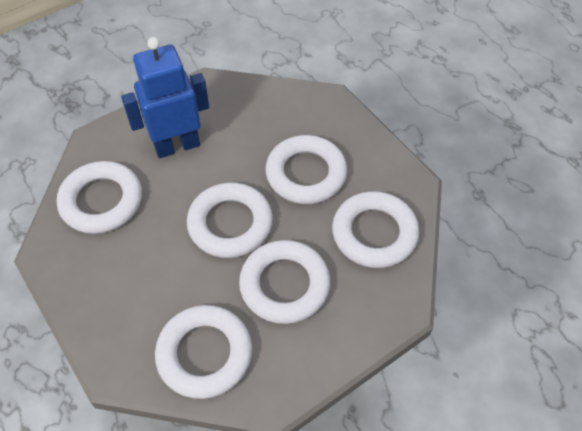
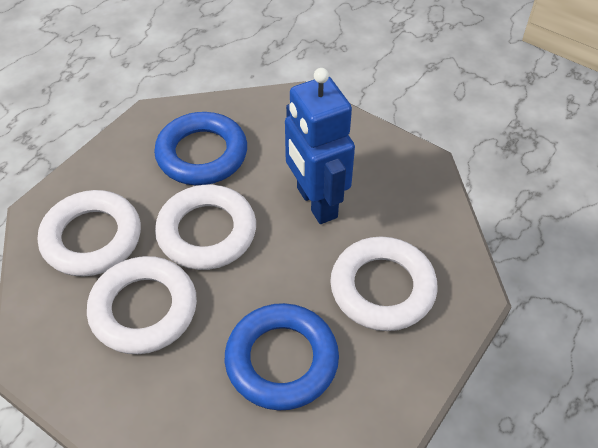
blue ring: none = 0 -> [154,112,247,185] [225,303,339,410] = 2
white ring: [57,161,142,234] [155,305,252,399] [187,182,273,258] [239,240,330,324] [266,135,347,204] [332,191,419,268] = 6 -> [38,190,141,277] [87,256,197,354] [155,185,256,270] [330,236,438,331] = 4

